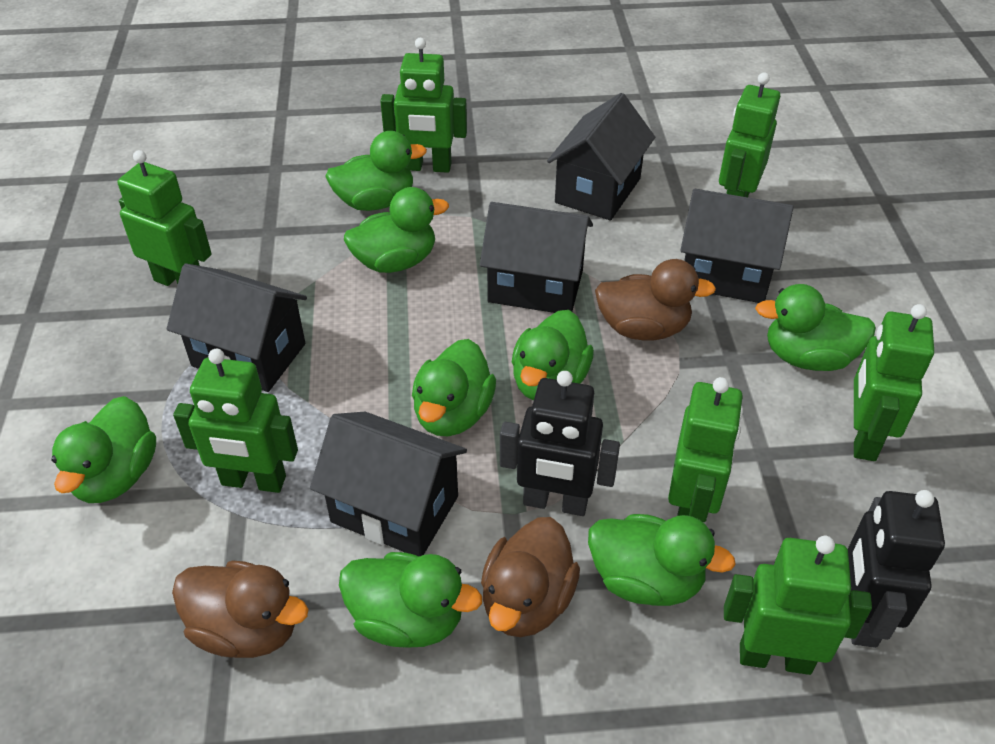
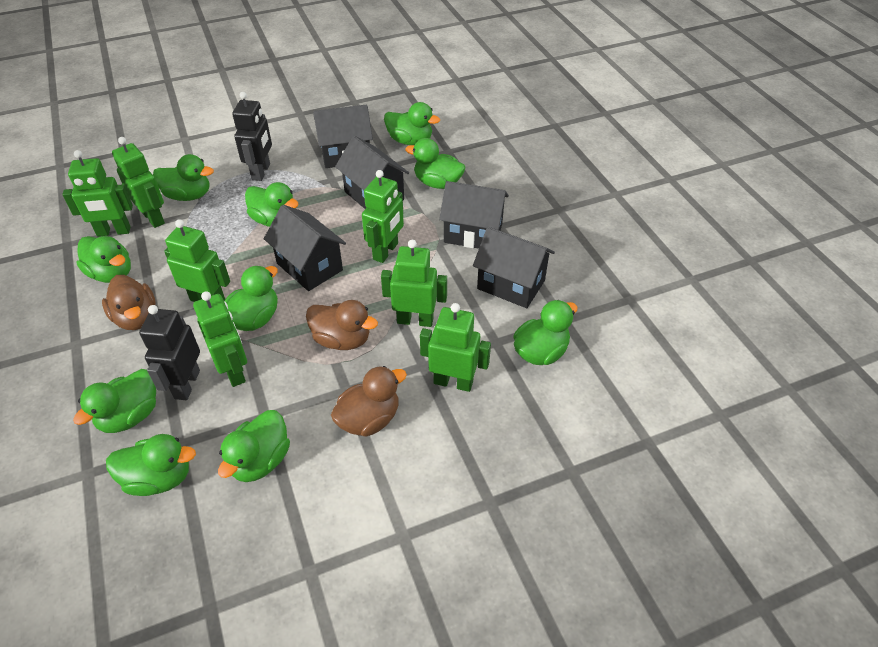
green duck: [51,396,156,503] [325,131,427,211] [339,552,482,648] [344,187,449,273] [412,339,496,436] [512,310,594,400] [588,514,736,606] [755,284,876,371] = 8 -> [73,369,156,433] [76,236,131,283] [106,434,196,496] [153,154,214,201] [218,410,290,482] [225,266,278,331] [245,182,299,227] [384,102,440,145] [405,138,465,189] [513,300,578,365] = 10

